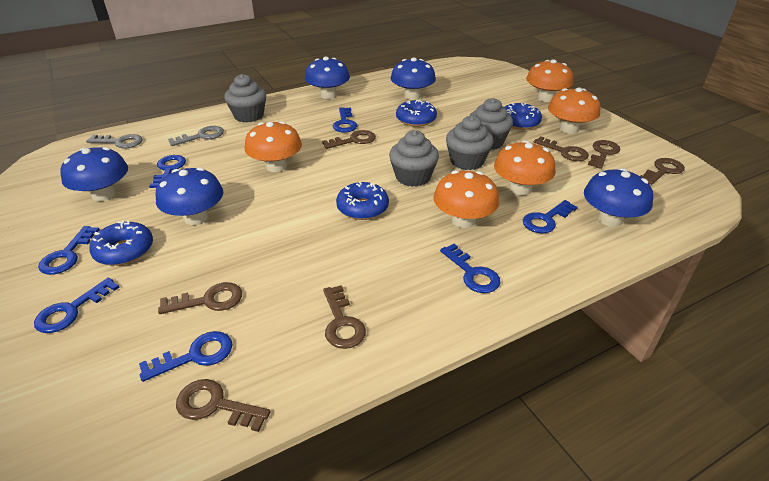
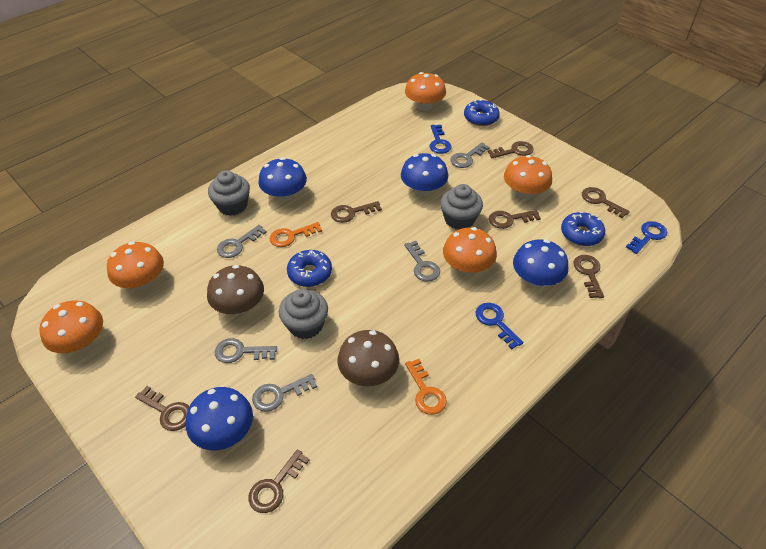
blue donut: [89,220,153,266] [336,182,389,220] [396,100,437,127] [504,103,542,130] = 4 -> [287,250,332,287] [464,99,500,126] [561,212,605,246] = 3
blue key: [34,278,119,333] [38,226,100,275] [139,331,233,382] [149,155,186,188] [333,107,357,133] [440,244,501,293] [523,200,578,233] = 7 -> [429,125,452,154] [476,303,523,350] [626,221,667,254] = 3
blue mushroom: [60,147,128,201] [156,167,223,225] [305,57,350,99] [391,57,436,100] [584,168,653,227] = 5 -> [186,387,253,450] [258,157,307,201] [401,153,448,196] [513,240,568,287] = 4
brown mushroom: none = 0 -> [207,265,264,315] [337,330,399,386] = 2
grey cupcake: [224,74,266,122] [389,130,439,187] [446,116,494,170] [469,98,513,150] = 4 -> [208,170,250,216] [279,289,328,339] [440,184,483,230] = 3
grey key: [86,134,143,148] [168,126,224,146] = 2 -> [215,338,277,363] [217,225,267,258] [252,374,317,412] [404,241,440,282] [451,142,490,168] = 5
orange key: none = 0 -> [270,222,322,247] [405,359,447,415] = 2

